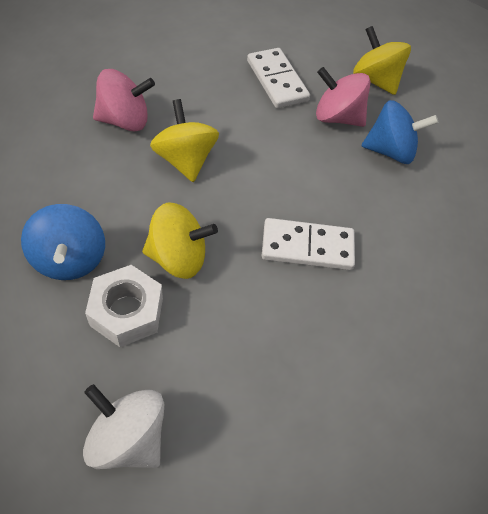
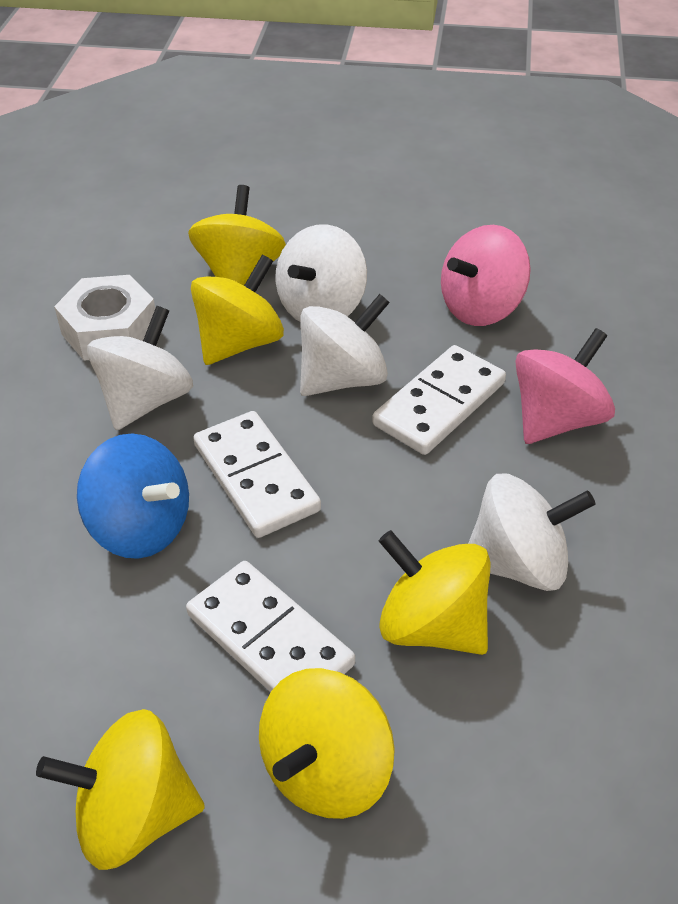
blue spinning top: [21,204,105,280] [362,100,438,164] = 2 -> [77,433,189,559] = 1
white domino: [247,48,310,108] [262,218,355,270] = 2 -> [186,561,355,692] [193,411,321,538] [373,345,506,455] = 3
white spinning top: [83,384,164,469] = 1 -> [87,306,193,430] [275,224,367,322] [300,294,390,396] [468,474,596,591] = 4
yellow spinning top: [142,202,218,279] [150,99,219,182] [353,26,411,95] = 3 -> [36,709,205,870] [188,185,286,286] [191,254,284,365] [259,668,395,819] [379,530,491,655] = 5

